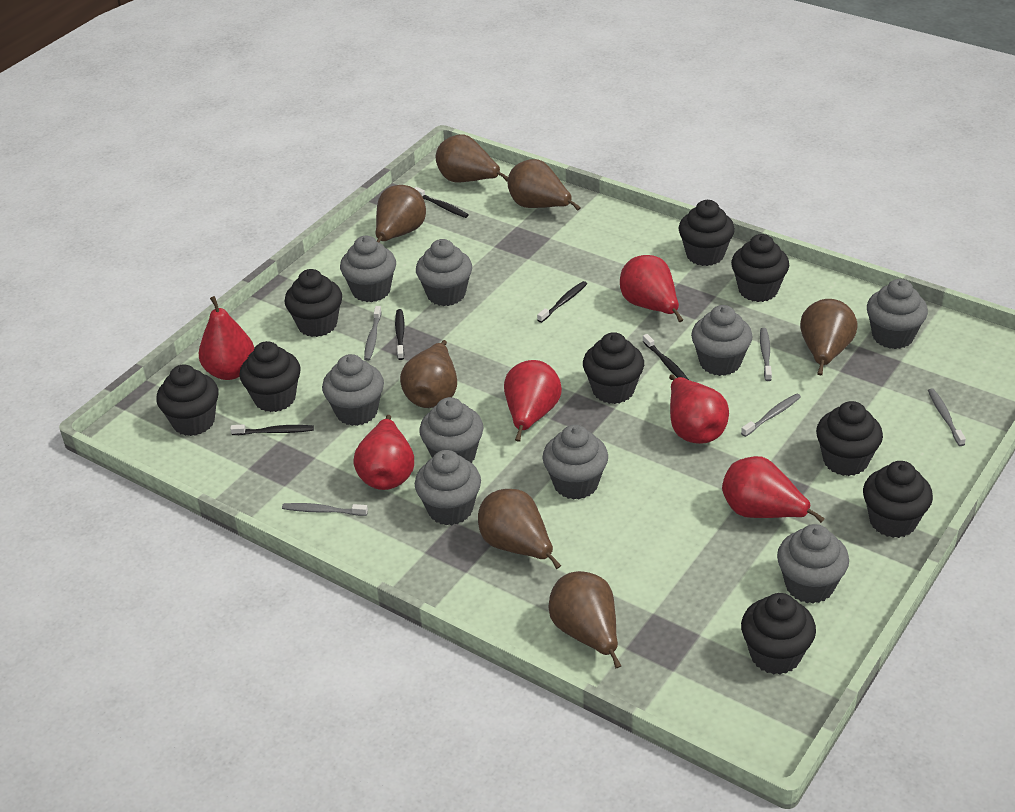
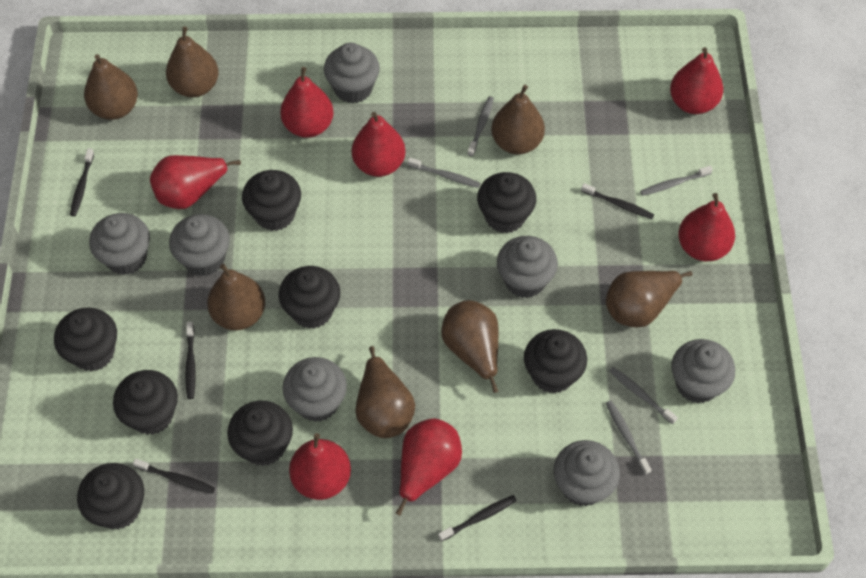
black cupcake: [156,365,219,436] [239,341,301,412] [284,269,342,337] [583,332,644,404] [678,200,735,266] [731,234,789,302] [741,593,816,675] [816,401,883,476] [863,461,933,538] = 9 -> [54,307,117,371] [77,463,144,530] [113,370,178,435] [227,401,293,466] [242,170,301,231] [279,266,340,329] [477,172,536,233] [524,329,587,394] = 8
grey cupcake: [322,354,384,426] [340,236,396,302] [415,450,481,525] [416,239,472,306] [419,397,484,463] [543,425,608,500] [691,305,753,376] [777,524,849,604] [867,279,928,349] = 9 -> [89,213,150,275] [169,214,230,276] [283,357,347,422] [324,43,380,104] [497,236,558,298] [554,440,620,506] [672,339,735,404] = 7
red pear: [199,296,254,380] [354,415,414,490] [504,360,562,442] [620,255,683,322] [669,374,729,444] [722,456,825,523] = 6 -> [150,155,241,209] [280,67,334,138] [289,433,351,500] [352,112,405,177] [396,418,462,516] [670,47,723,114] [678,193,735,261] = 7

